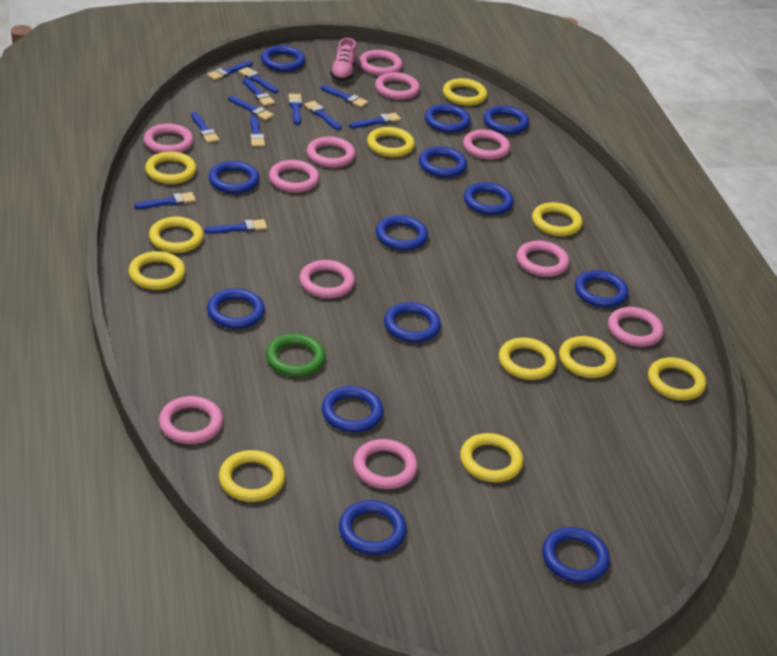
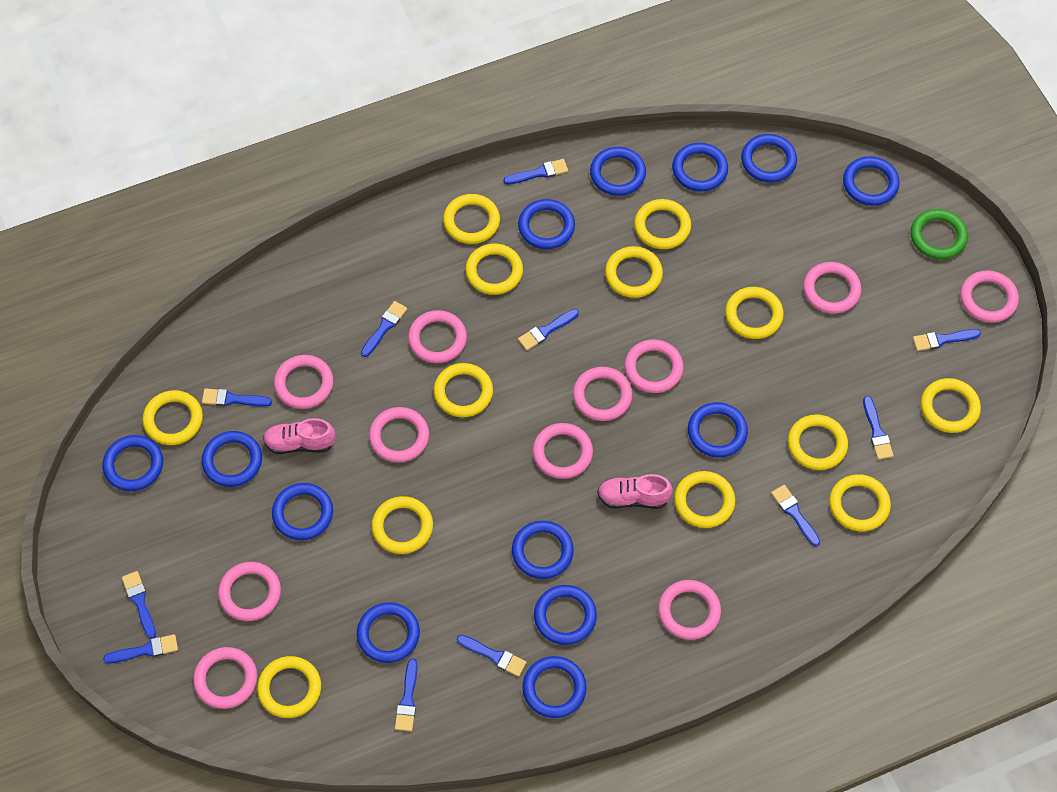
blue brush: [134,192,196,209] [191,112,219,143] [205,219,267,234] [207,61,253,80] [228,95,274,121] [239,67,279,93] [243,78,275,106] [250,115,265,147] [288,94,302,125] [304,101,342,130] [321,85,368,108] [349,113,401,128] = 12 -> [103,634,178,663] [122,571,156,639] [202,388,272,407] [361,301,407,357] [395,659,417,731] [457,635,526,677] [503,159,568,185] [518,309,579,350] [771,485,820,547] [863,396,894,460] [913,329,981,351] = 11
pink shoe: [330,38,357,81] = 1 -> [263,418,336,454] [597,474,673,509] = 2
yellow ring: [128,251,186,290] [145,151,197,184] [149,217,204,253] [219,450,285,502] [367,127,415,157] [443,78,487,106] [460,433,523,482] [499,338,557,380] [532,202,583,236] [559,336,616,378] [648,357,706,400] = 11 -> [143,390,203,445] [257,656,321,718] [372,496,433,554] [434,363,493,417] [443,194,500,244] [465,243,523,295] [605,246,663,298] [634,199,691,249] [674,471,735,528] [725,287,784,339] [788,414,848,470] [829,474,891,532] [921,378,981,433] = 13

